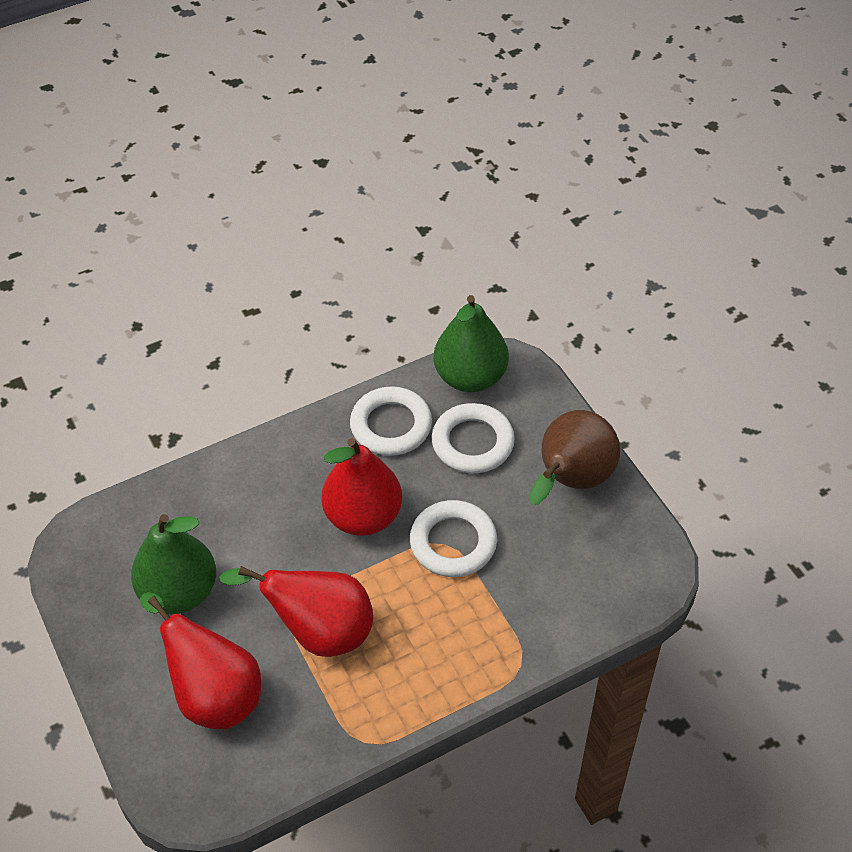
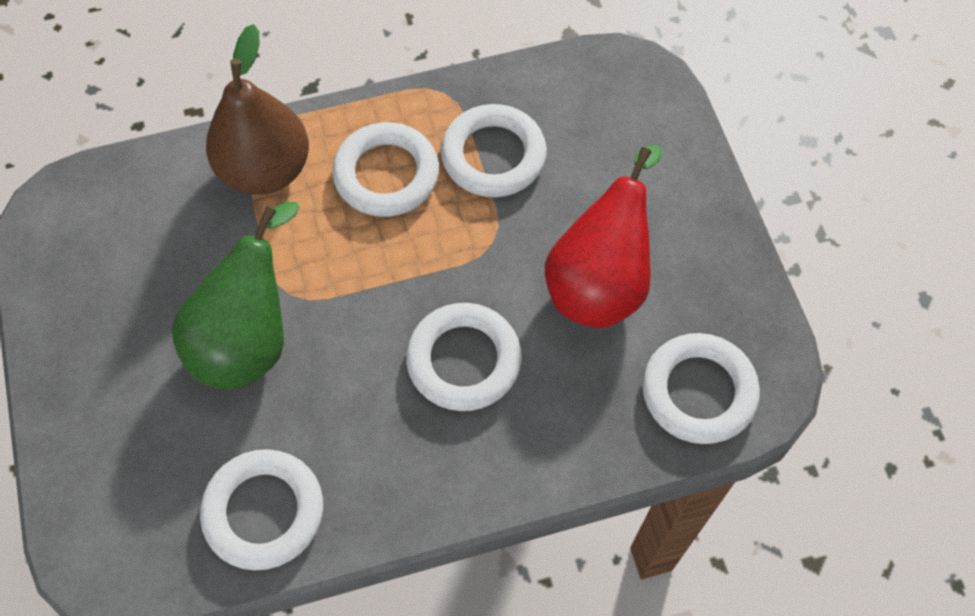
green pear: [131,514,216,614] [434,295,509,392] = 2 -> [172,202,299,390] = 1
red pear: [140,592,261,729] [219,566,373,657] [321,438,402,536] = 3 -> [545,145,662,328] = 1
white ring: [350,386,432,456] [410,500,497,577] [431,403,515,473] = 3 -> [200,449,323,570] [332,122,439,217] [406,303,522,411] [441,104,547,197] [642,333,760,444] = 5

